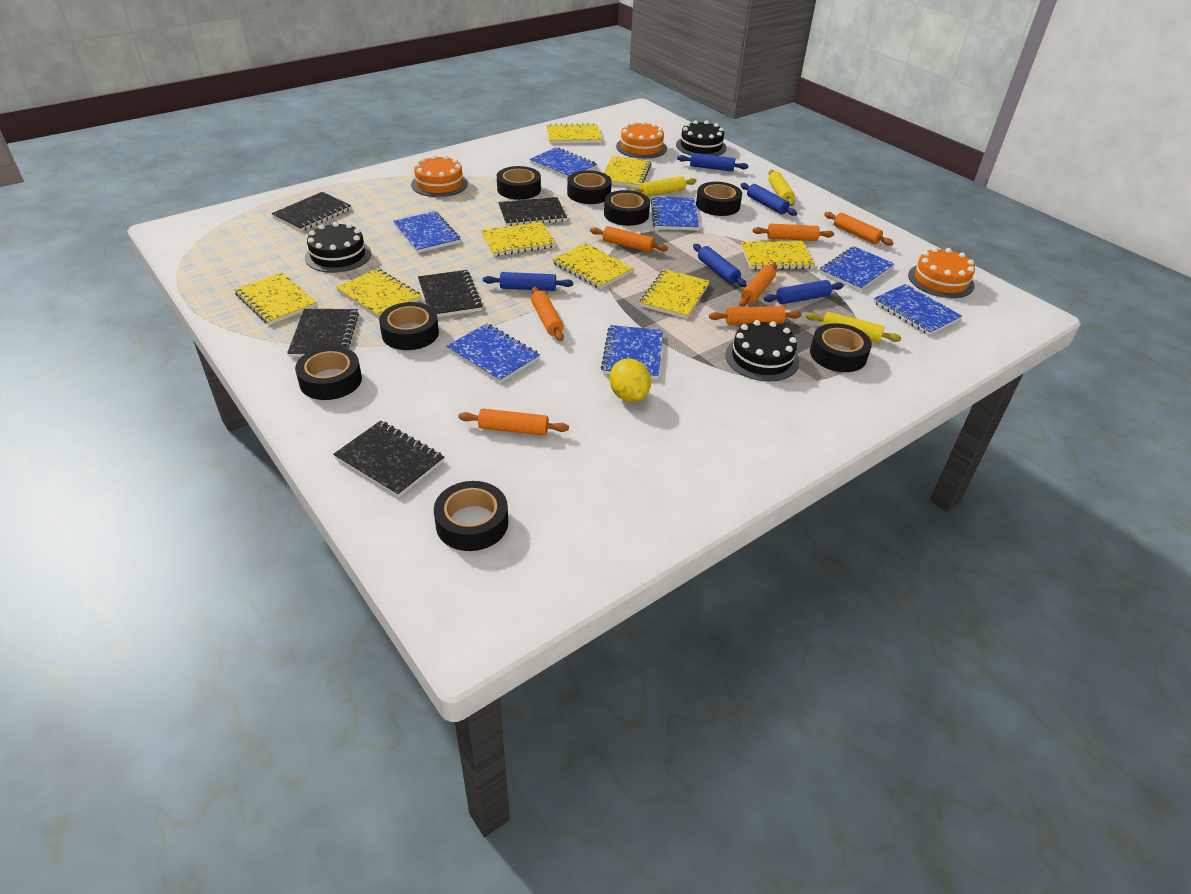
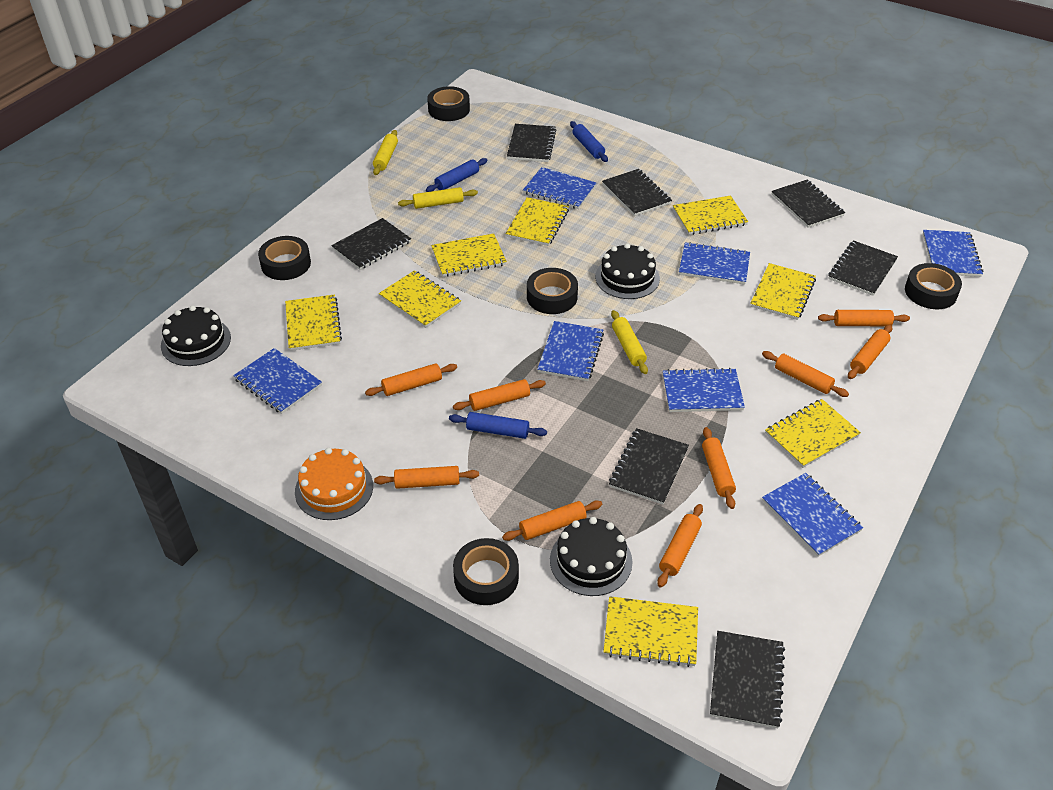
black notebook: [272,192,351,231] [287,309,359,357] [333,421,444,497] [418,270,483,317] [498,197,567,226] = 5 -> [331,218,411,270] [507,124,557,162] [602,169,672,216] [609,428,689,505] [710,631,785,728] [771,180,845,228] [828,240,898,296] = 7
black tape: [295,346,362,400] [379,302,439,350] [434,481,508,551] [497,166,541,200] [567,170,612,204] [604,190,650,226] [696,182,742,216] [810,323,872,372] = 8 -> [258,236,311,280] [427,86,470,121] [453,538,519,605] [527,268,578,314] [905,263,962,309] = 5
blue rolling pin: [483,272,573,291] [677,153,749,172] [693,244,747,287] [740,183,797,216] [764,280,844,304] = 5 -> [426,158,487,192] [449,412,547,439] [570,121,608,162] = 3
orange cake: [411,155,468,197] [616,121,667,159] [908,247,975,298] = 3 -> [295,448,373,520] = 1
orange rolling pin: [458,409,569,436] [531,287,564,341] [590,226,668,252] [709,306,802,325] [739,263,777,307] [753,224,834,241] [824,212,894,246] = 7 -> [365,363,457,396] [374,466,479,489] [453,379,546,411] [502,500,602,541] [657,504,703,588] [702,427,736,509] [762,351,849,397] [818,310,910,326] [848,325,892,379] = 9
yellow lemon: [609,358,651,402] = 1 -> none = 0

